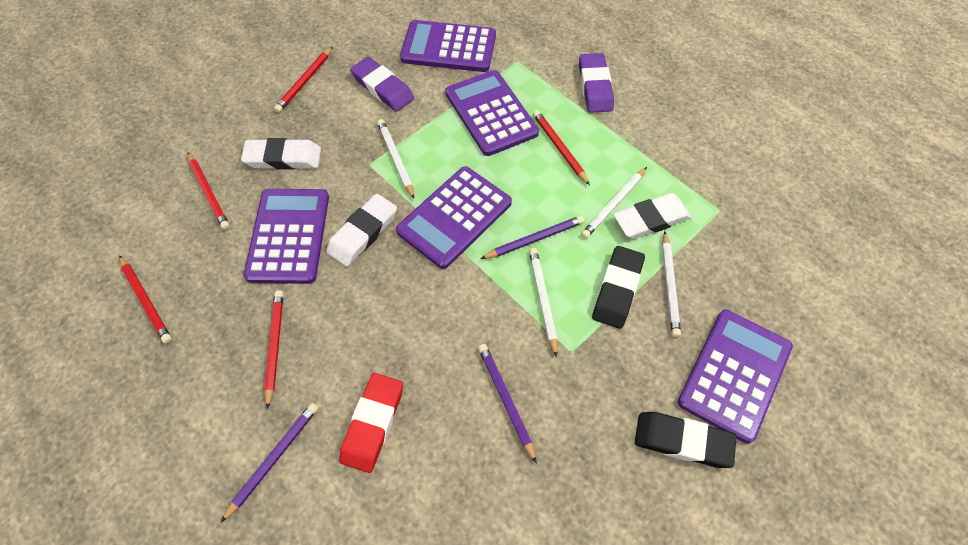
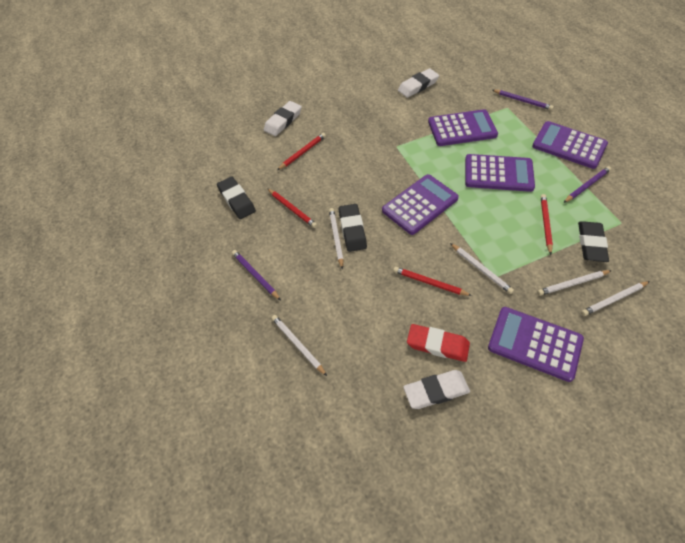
black eraser: [592,246,645,329] [635,412,737,468] = 2 -> [217,177,256,219] [339,204,367,252] [578,221,609,262] = 3
purple eraser: [350,57,414,112] [579,53,614,113] = 2 -> none = 0
red pencil: [119,255,172,344] [188,152,230,230] [264,290,283,409] [274,47,333,113] [533,110,590,185] = 5 -> [267,188,317,228] [277,133,326,170] [393,267,472,296] [541,194,553,255] = 4
white pencil: [377,119,414,199] [529,248,557,357] [581,167,647,239] [662,231,681,337] = 4 -> [271,315,327,376] [329,208,344,270] [450,243,514,294] [537,270,612,296] [581,281,650,316] = 5

